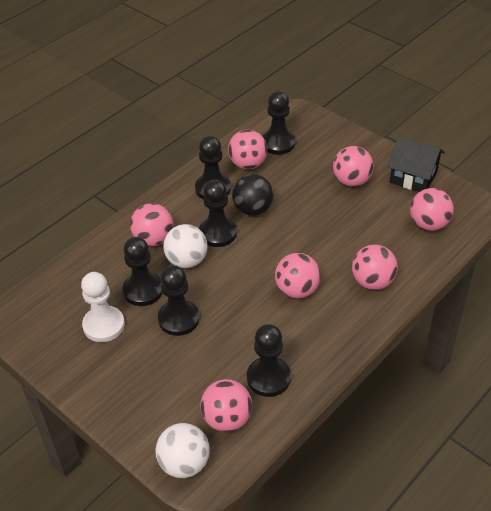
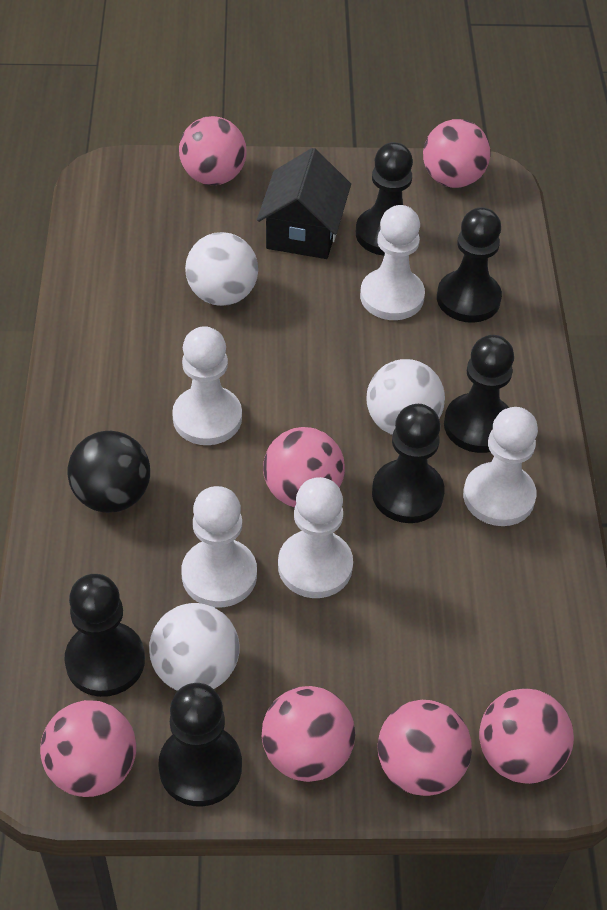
white ball: [155,423,210,478] [163,224,207,268] = 2 -> [149,603,240,691] [185,232,258,306] [367,359,445,435] = 3
white pawn: [81,272,125,342] = 1 -> [172,326,242,445] [181,486,257,608] [278,477,353,598] [360,205,425,320] [463,407,538,526] = 5

